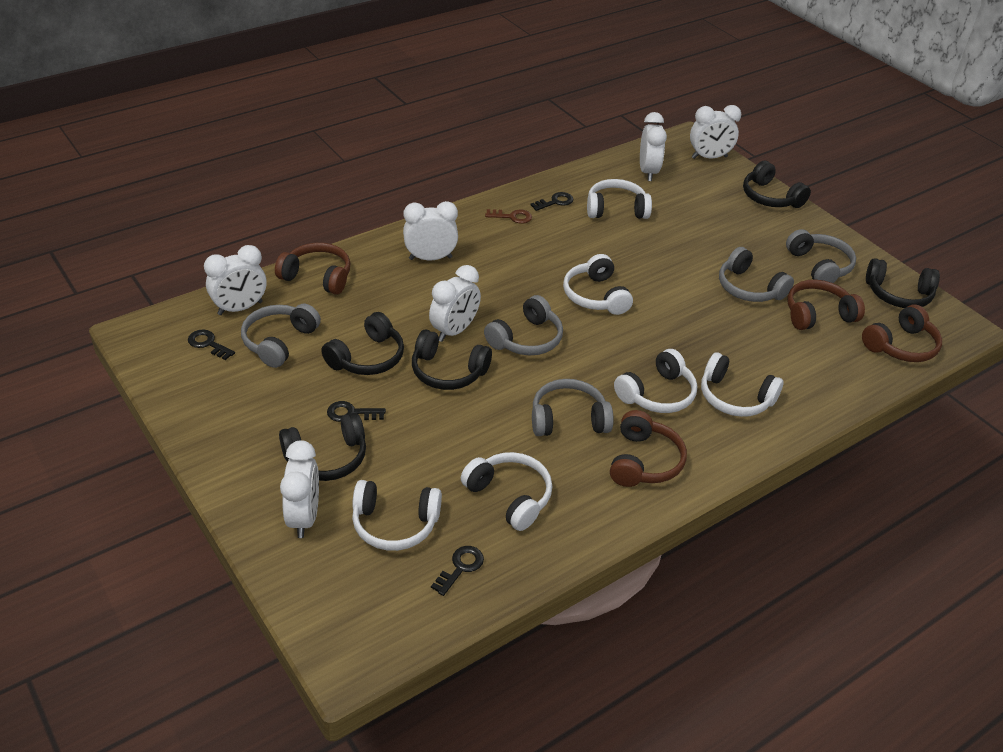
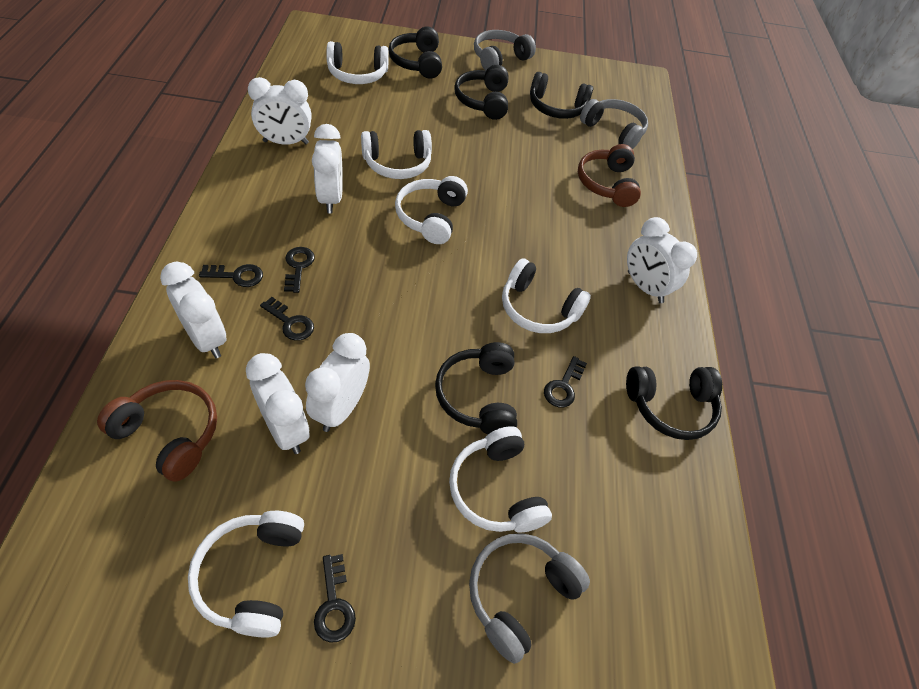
black key: [188,329,235,360] [327,401,386,422] [431,546,484,596] [531,192,573,211] = 4 -> [199,264,263,287] [260,297,314,341] [284,247,315,293] [314,554,356,643] [544,356,587,408] = 5
brown headphones: [275,243,351,295] [610,410,687,487] [787,280,865,330] [862,305,942,362] = 4 -> [97,380,217,482] [578,144,641,207] = 2
brown key: [485,209,532,224] = 1 -> none = 0
grey headphones: [241,304,321,368] [484,295,563,355] [532,379,614,436] [719,247,794,302] [786,229,856,283] = 5 -> [469,533,590,664] [474,30,536,70] [580,99,648,149] = 3

